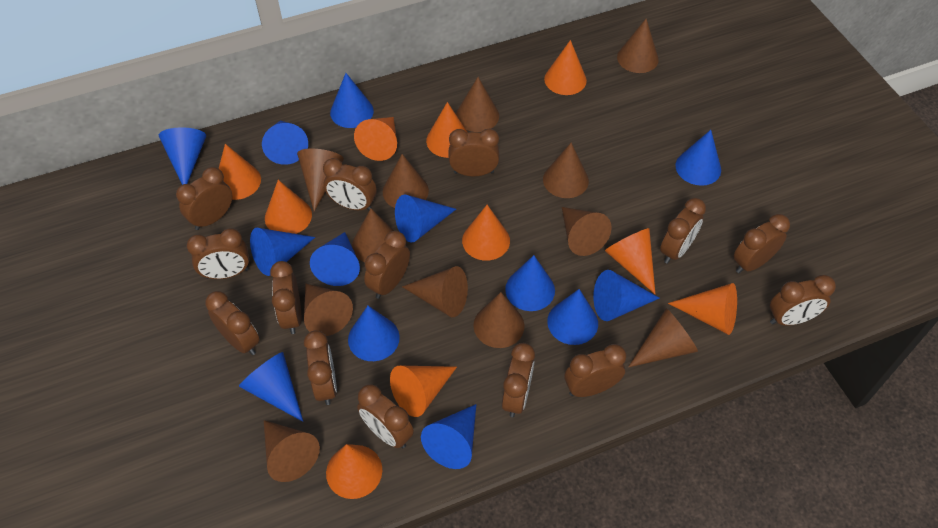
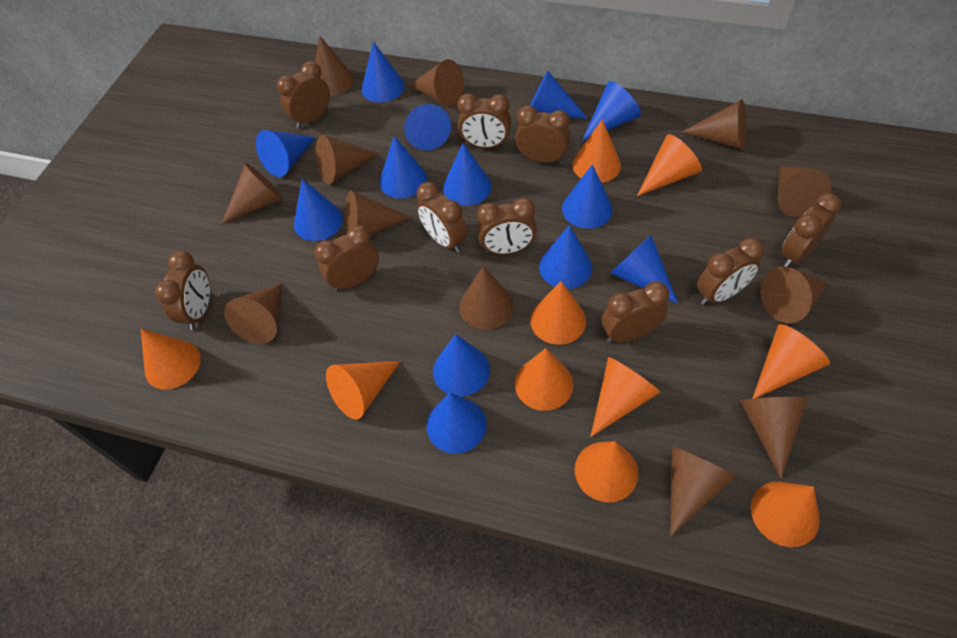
brown clock: [176,167,232,230] [187,228,249,279] [205,291,260,355] [270,261,301,334] [304,330,337,405] [323,158,377,210] [357,384,414,448] [364,231,410,299] [449,129,500,176] [502,343,535,417] [565,344,626,397] [660,198,706,264] [734,214,790,273] [770,275,836,326] = 14 -> [155,251,210,330] [277,61,330,128] [315,225,379,291] [417,182,467,253] [458,93,511,148] [477,198,537,255] [515,105,570,163] [602,281,669,343] [697,237,764,305] [781,193,841,267] = 10

